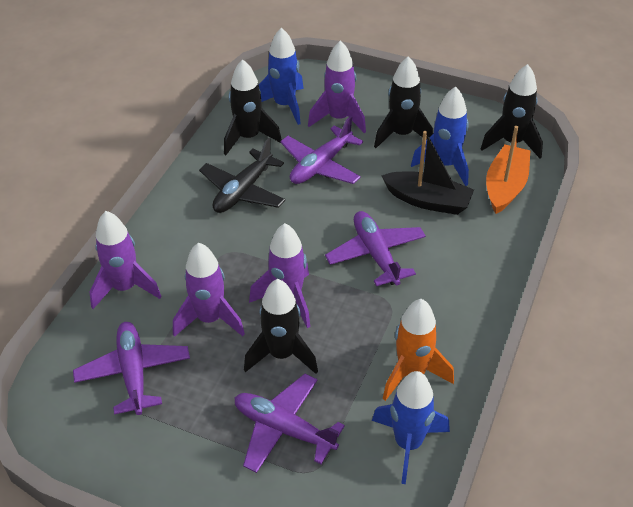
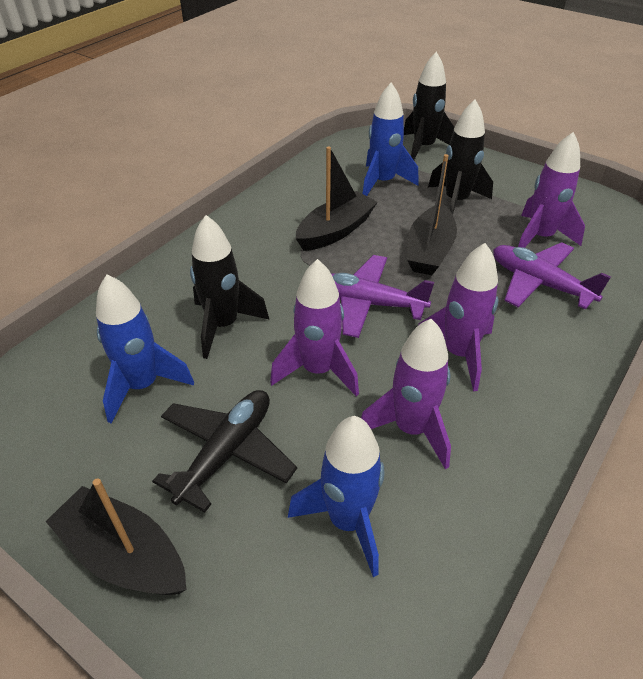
black boat: [381,131,474,215] = 1 -> [46,478,187,595] [295,146,378,251] [407,154,457,275] = 3
black rocket: [224,59,282,155] [244,279,318,374] [374,56,433,148] [481,64,543,159] = 4 -> [190,215,269,359] [404,52,455,160] [428,100,493,214] = 3
orange boat: [486,126,530,214] = 1 -> none = 0
orange rocket: [383,299,454,401] = 1 -> none = 0
purple plane: [73,322,190,415] [234,374,345,473] [280,116,363,184] [325,211,426,286] = 4 -> [331,255,434,338] [493,242,611,310] = 2

